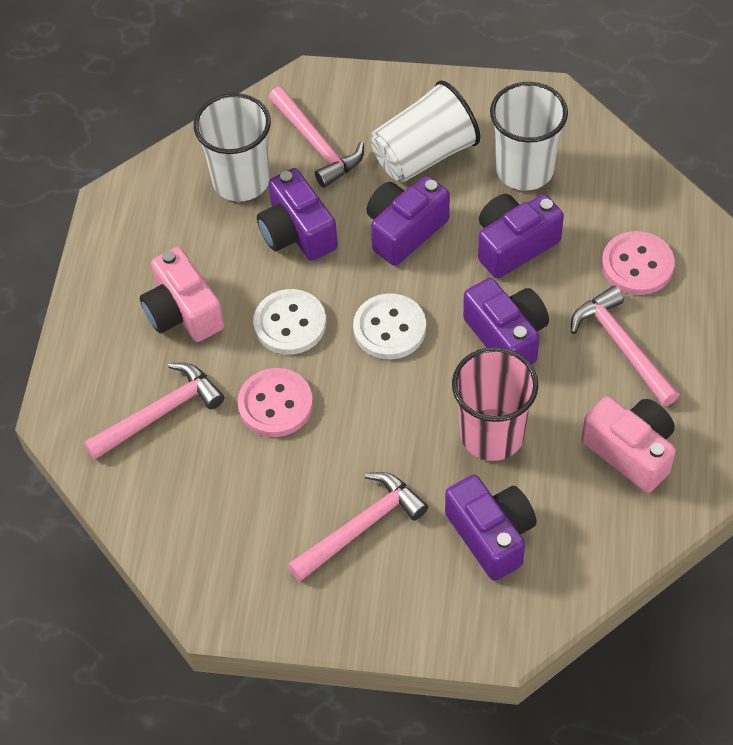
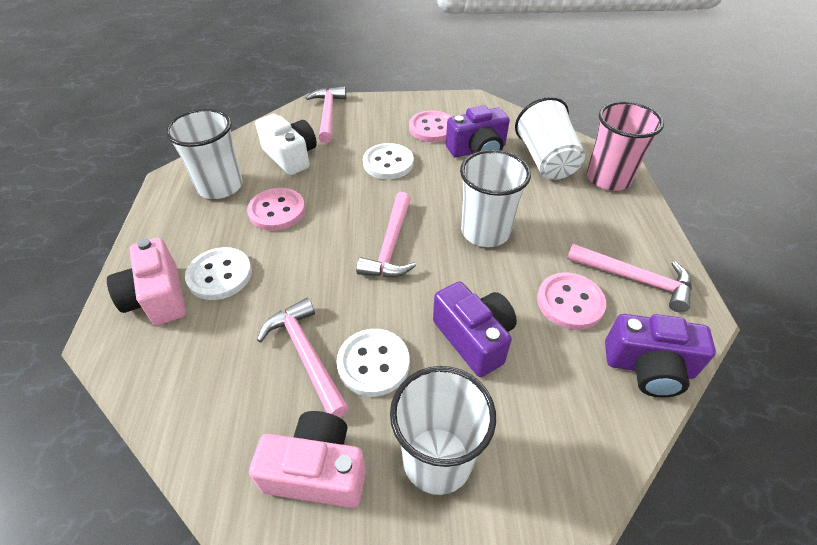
pink button: [238,368,313,437] [602,231,675,295] = 2 -> [247,188,305,231] [409,111,452,142] [537,273,606,330] = 3
purple camera: [257,168,338,261] [366,176,450,266] [445,475,537,581] [463,278,549,365] [478,194,564,278] = 5 -> [433,281,517,377] [446,105,510,157] [605,314,716,397] = 3
white button: [253,289,326,355] [353,293,426,359] = 2 -> [185,247,252,300] [336,329,409,397] [363,143,414,179] = 3
white camera: none = 0 -> [255,114,317,175] = 1
white cup: [194,93,271,201] [371,80,480,182] [490,82,568,191] = 3 -> [165,109,243,199] [390,366,496,495] [460,150,531,247] [515,97,585,180] = 4

